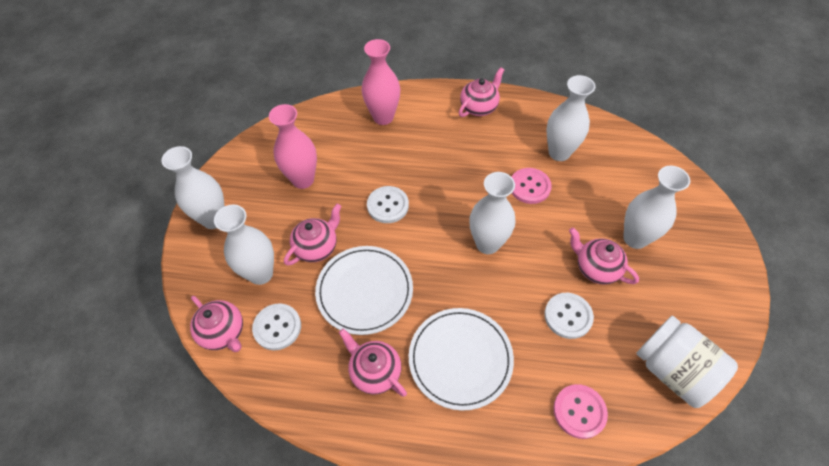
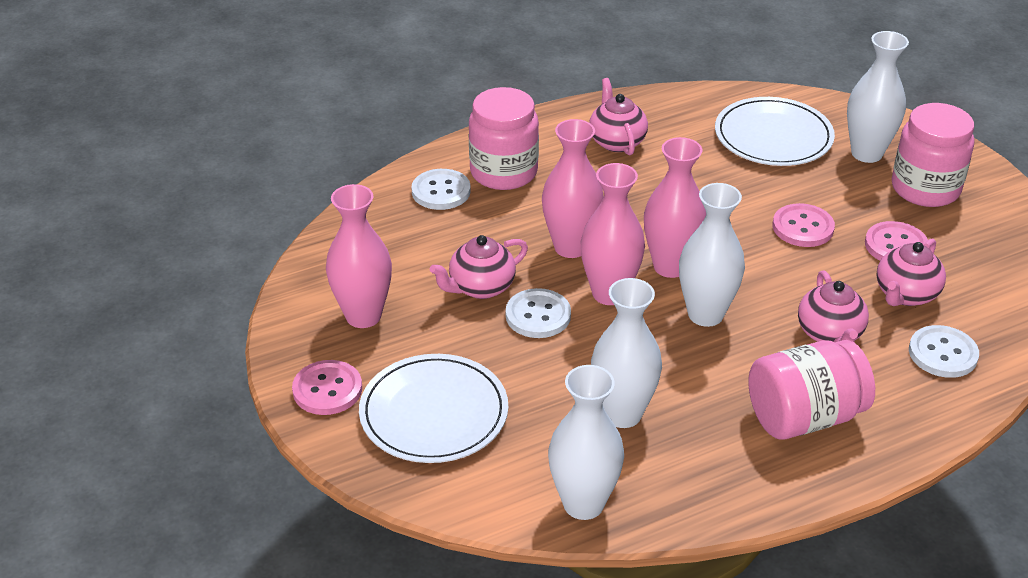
pink button: [512,168,552,204] [553,384,608,439] = 2 -> [292,360,362,415] [773,203,835,247] [865,221,928,261] = 3
pink jar: none = 0 -> [469,87,539,190] [748,340,875,440] [892,103,974,207] = 3
pink teapot: [190,296,243,352] [284,204,342,266] [339,329,407,397] [459,67,504,117] [569,227,639,285] = 5 -> [430,235,528,299] [589,78,648,155] [798,270,869,342] [877,238,946,306] = 4
pink vase: [269,104,317,189] [362,39,400,125] = 2 -> [326,184,392,328] [542,119,604,258] [580,163,645,305] [644,137,706,278] = 4
white jar: [636,316,738,408] = 1 -> none = 0
white vase: [162,146,225,229] [214,205,274,285] [469,172,515,254] [547,75,596,161] [623,166,690,249] = 5 -> [548,365,624,520] [591,278,662,428] [679,183,745,327] [847,31,909,163] = 4

